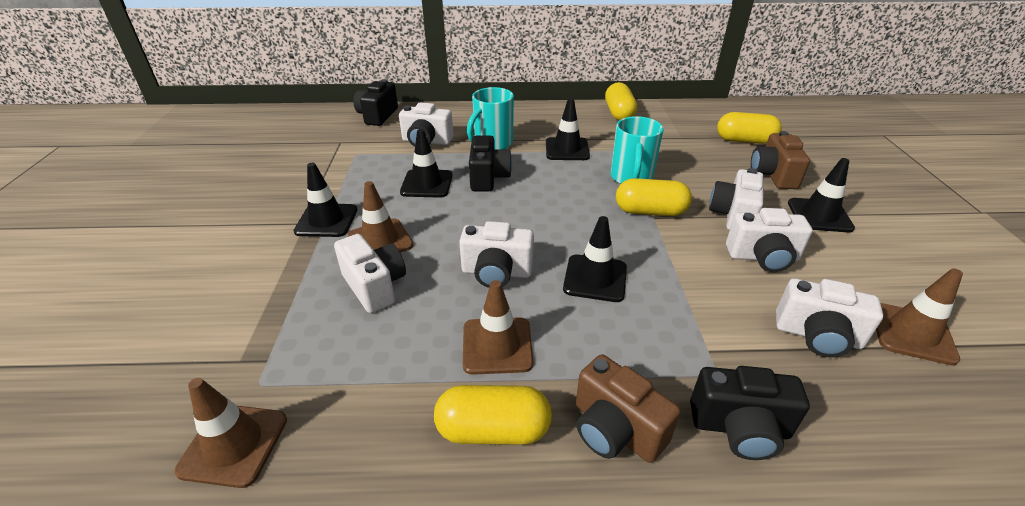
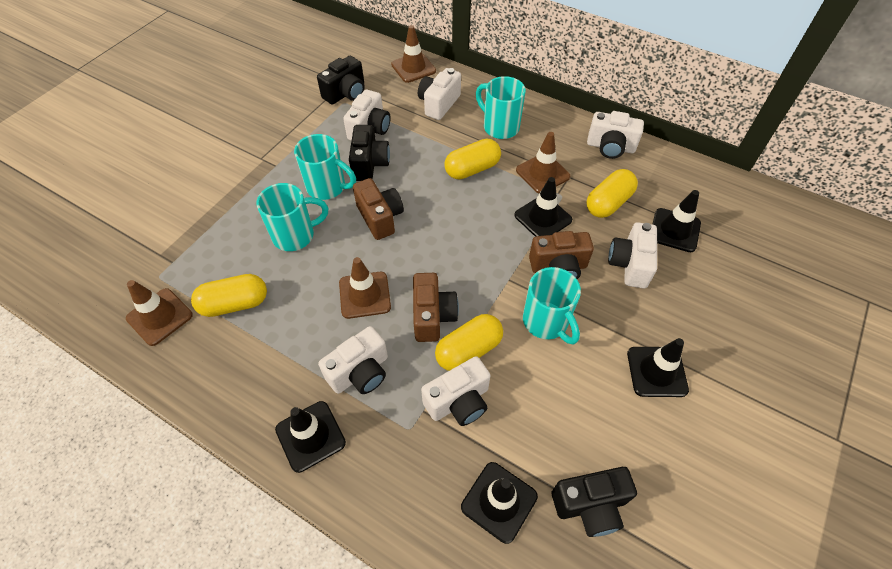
brown camera: [576,354,681,463] [751,131,810,189] = 2 -> [353,178,404,240] [413,273,459,342] [529,231,594,279] = 3
turquoise mug: [467,87,514,149] [611,116,664,184] = 2 -> [256,183,328,251] [294,134,356,200] [476,76,526,139] [523,267,581,345] = 4

